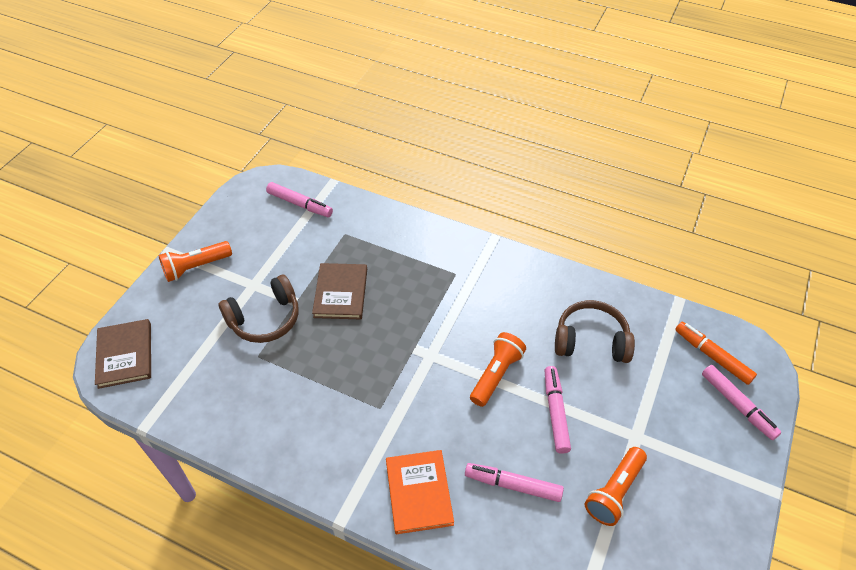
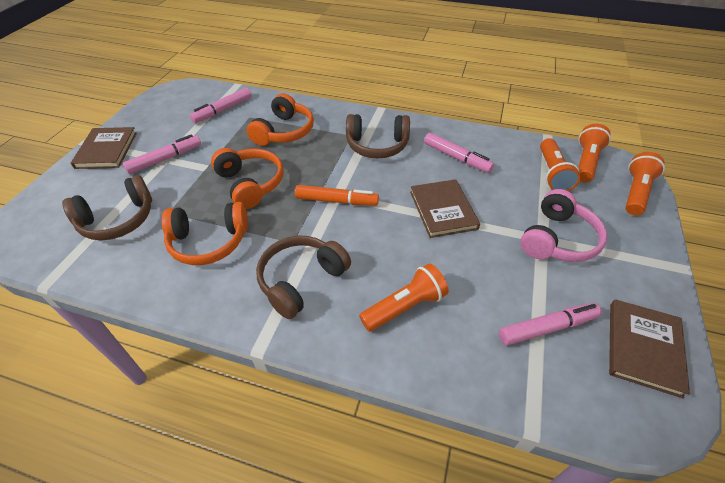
brown book: [95,319,151,389] [312,263,367,319] = 2 -> [71,127,137,169] [410,179,480,238] [609,299,690,398] = 3
brown headphones: [219,275,299,343] [555,300,635,363] = 2 -> [62,175,152,240] [256,236,351,319] [346,114,410,158] = 3
orange book: [386,450,454,534] = 1 -> none = 0
orange flashlight: [158,241,232,282] [470,332,526,407] [585,447,647,526] = 3 -> [359,263,449,332] [540,138,580,191] [578,124,611,182] [625,152,665,215] = 4
orange headphones: none = 0 -> [162,202,248,265] [211,148,284,209] [247,93,314,146] = 3
pink headphones: none = 0 -> [520,189,607,262] = 1

